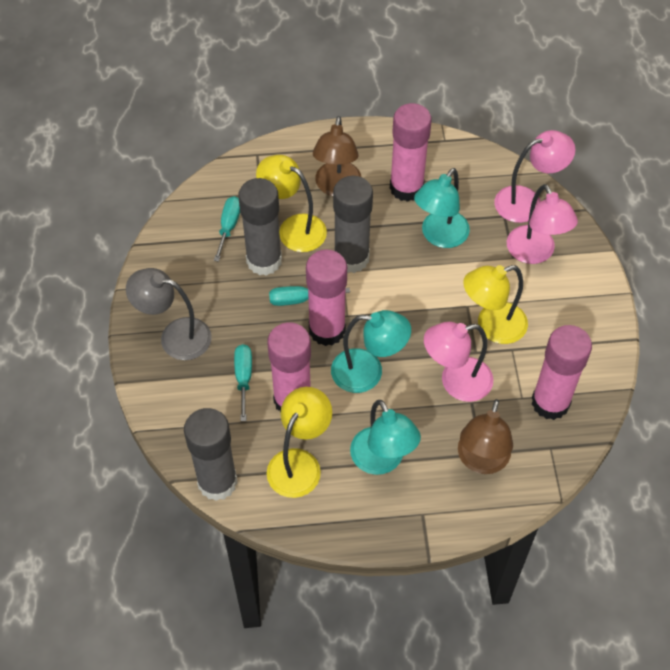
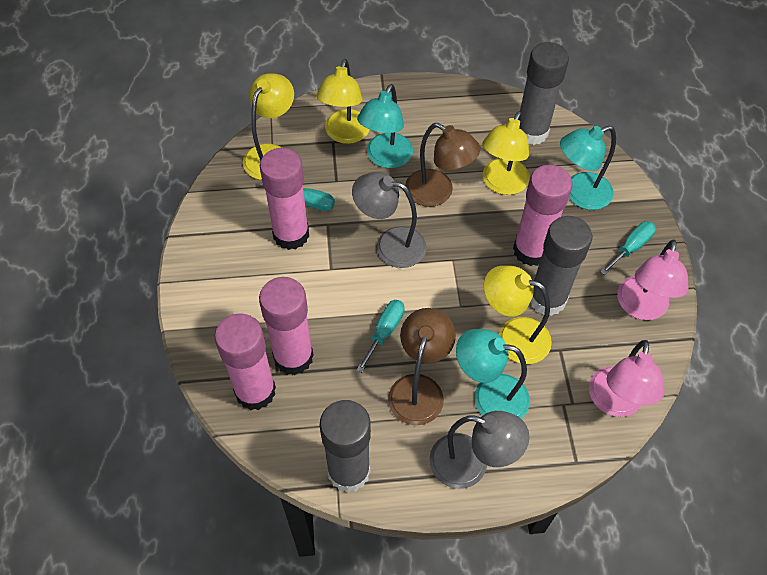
grey lamp: [126,268,212,360] = 1 -> [352,172,427,268] [429,411,529,489] = 2
pink lamp: [424,322,494,402] [495,130,575,223] [507,184,578,264] = 3 -> [589,340,664,417] [617,240,688,320] = 2
yellow lamp: [256,155,327,252] [267,387,332,498] [463,265,528,344] = 3 -> [243,73,294,180] [316,59,370,144] [482,111,530,195] [484,266,552,364] = 4

